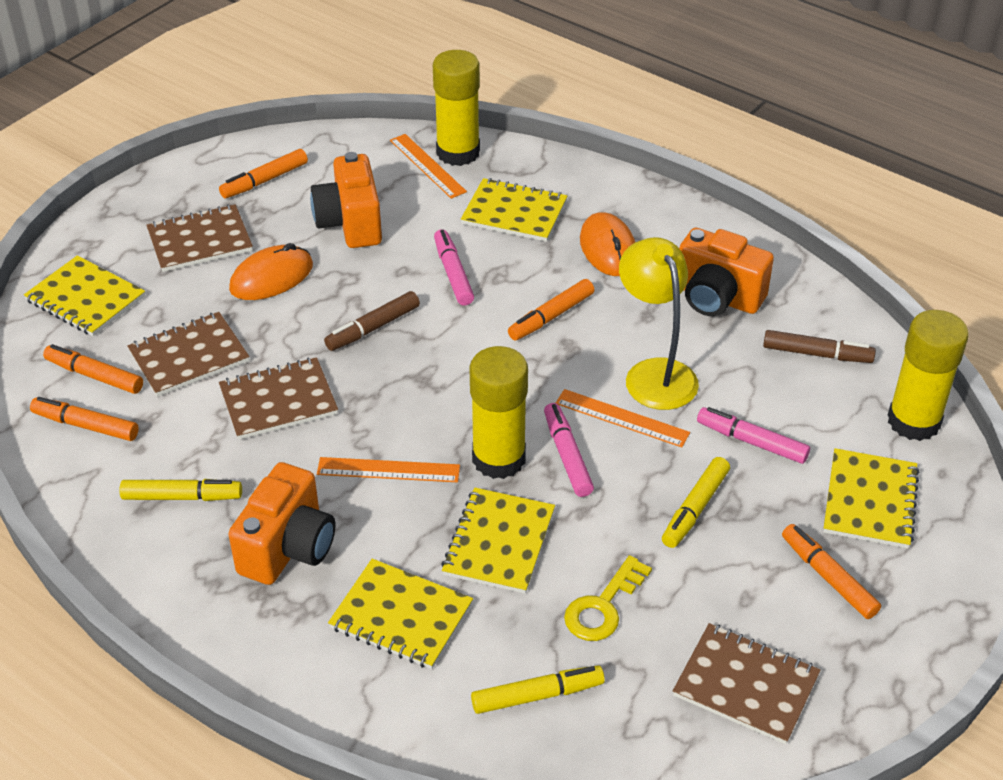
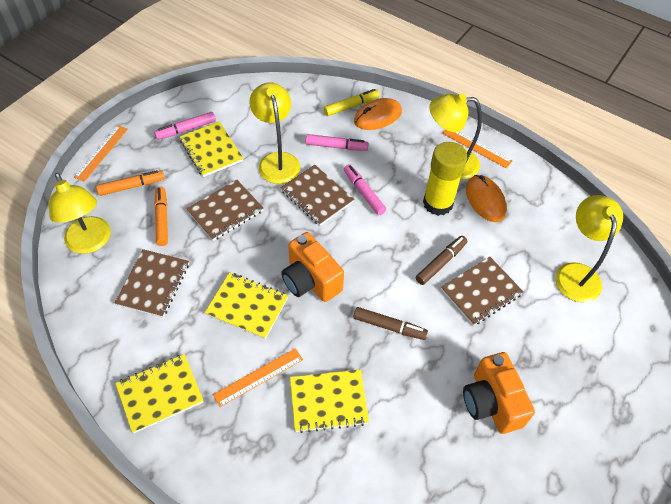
orange camera: [228,462,336,585] [310,152,382,248] [679,228,774,316] = 3 -> [281,232,344,302] [463,352,535,434] = 2
orange marker: [30,397,139,441] [43,344,143,394] [219,149,308,198] [508,279,594,340] [782,524,881,619] = 5 -> [96,170,165,196] [154,187,168,246] = 2
yellow glue stick: [433,50,480,166] [469,346,528,479] [888,310,969,441] = 3 -> [423,142,467,216] = 1
yellow key: [564,555,652,641] = 1 -> none = 0
yellow lamp: [619,237,699,410] = 1 -> [49,173,111,254] [249,82,300,184] [429,93,482,180] [555,195,623,302] = 4
yellow marker: [119,479,242,501] [471,665,605,714] [662,457,730,548] = 3 -> [324,89,380,116] = 1
yellow notebook: [24,255,145,336] [328,559,473,669] [441,487,555,594] [461,178,567,242] [823,448,920,548] = 5 -> [115,354,204,433] [180,122,244,177] [205,272,288,339] [290,369,369,433] = 4

